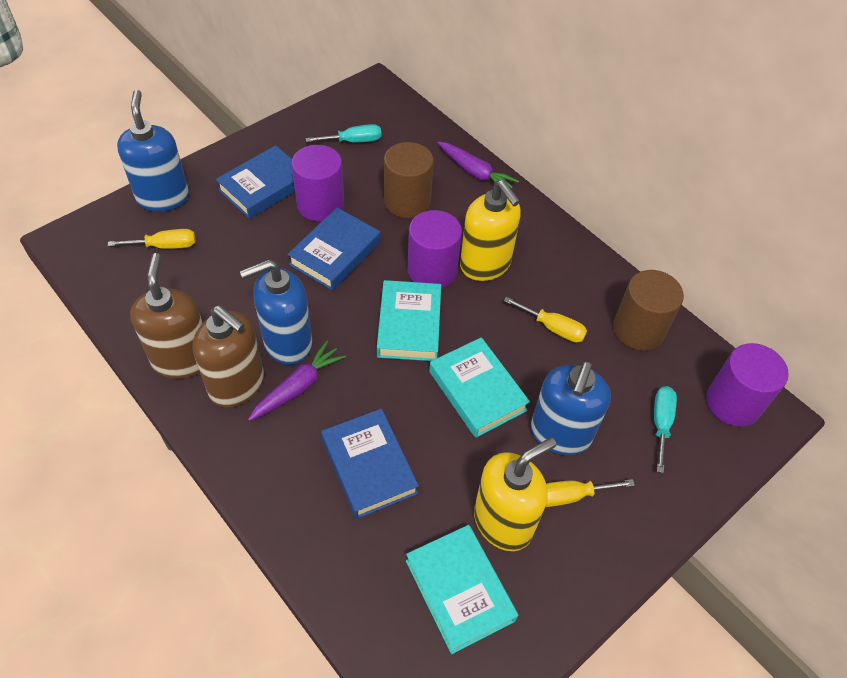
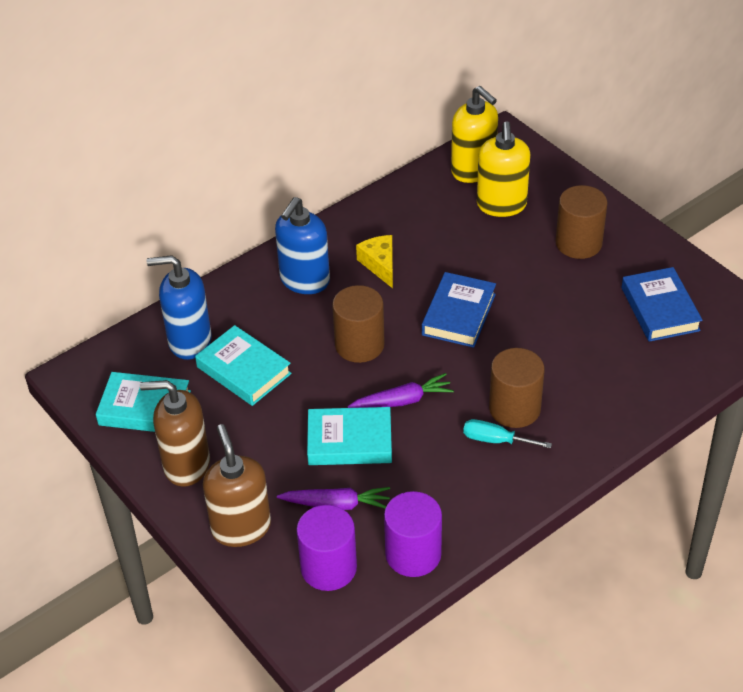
blue book: [216,145,295,219] [287,207,380,291] [321,409,419,519] = 3 -> [422,272,496,348] [621,267,703,342] = 2
blue soap dispenser: [117,90,189,212] [240,259,313,365] [531,361,611,456] = 3 -> [147,255,211,360] [275,197,330,294] = 2
brown cylinder: [384,142,434,218] [613,270,684,351] = 2 -> [332,285,385,363] [489,348,545,428] [556,185,608,259] = 3
purple cylinder: [291,145,344,221] [407,210,462,288] [707,343,789,427] = 3 -> [296,505,357,591] [384,491,442,577] = 2
turquoise screwdriver: [306,124,381,143] [654,386,677,473] = 2 -> [463,419,552,448] = 1
yellow cheese: none = 0 -> [356,235,393,288] = 1
yellow screwdriver: [108,229,196,249] [504,297,587,342] [546,479,635,507] = 3 -> none = 0

